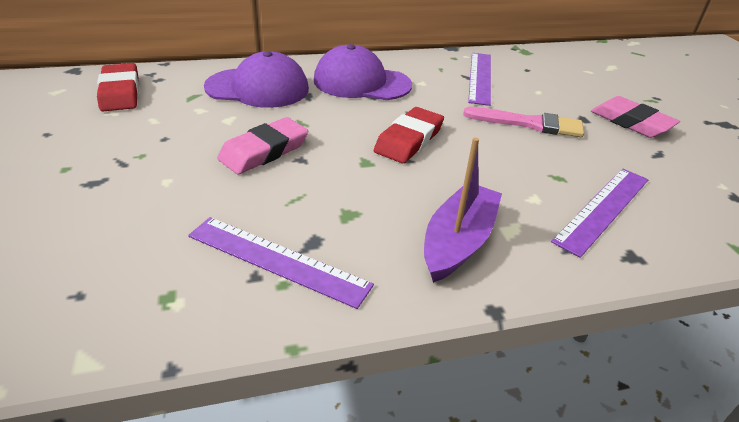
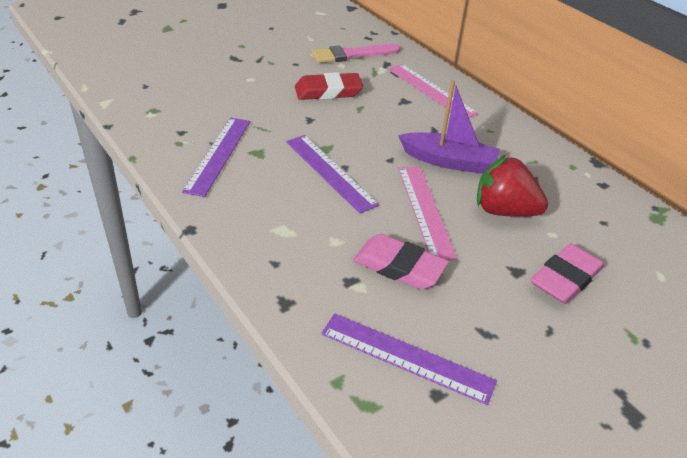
pink ruler: none = 0 -> [388,64,478,117] [398,166,457,260] = 2
purple cap: [204,51,309,108] [314,44,412,100] = 2 -> none = 0
red eraser: [97,63,139,111] [374,107,444,163] = 2 -> [295,72,363,100] = 1
red strawberry: none = 0 -> [477,155,548,217] = 1

